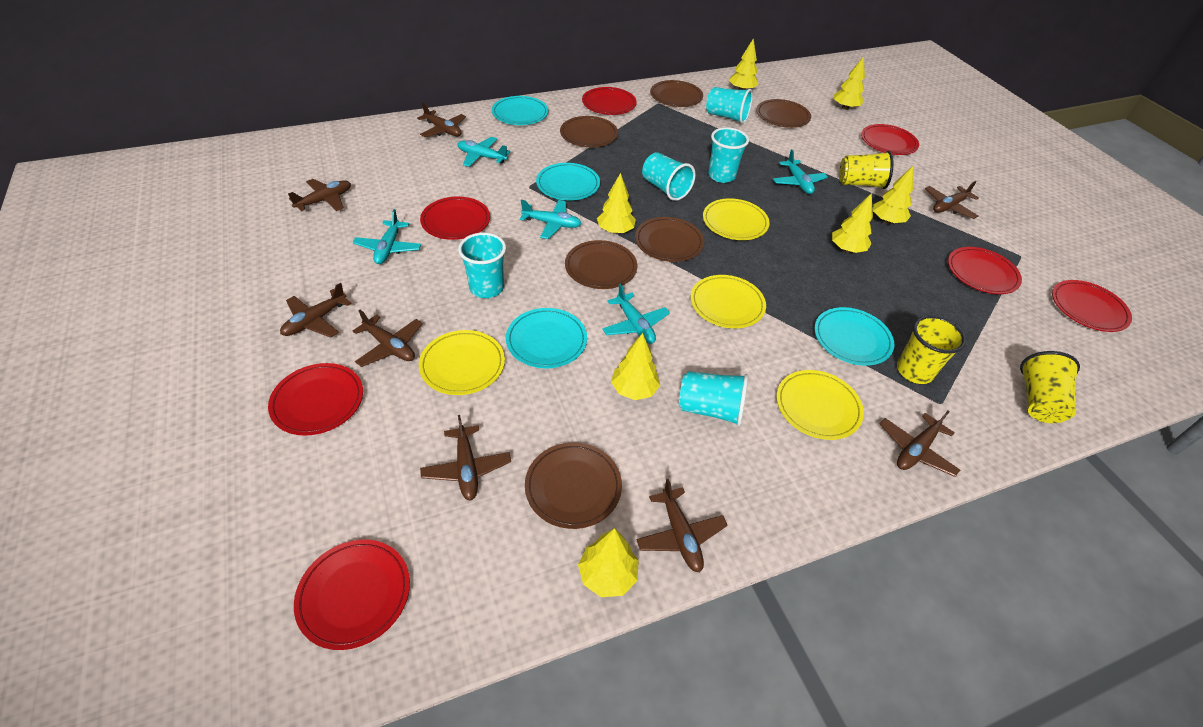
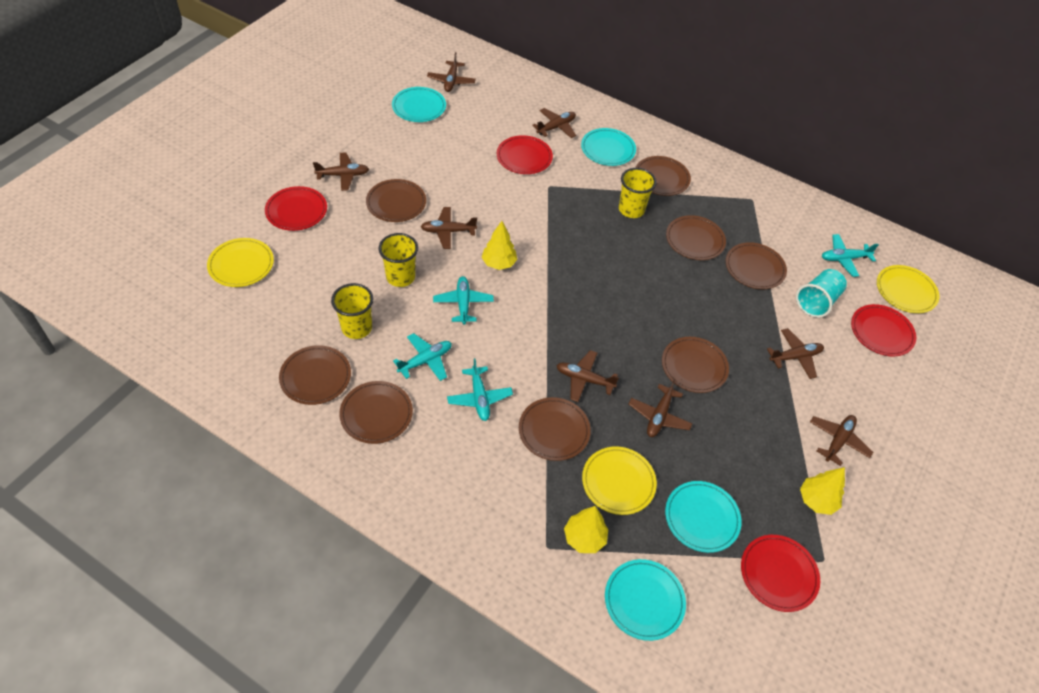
brown plate: [525,442,622,529] [560,116,618,147] [565,240,637,289] [635,217,704,262] [650,80,703,107] [756,99,811,128] = 6 -> [279,345,351,405] [339,381,413,444] [366,179,426,222] [519,397,591,461] [635,156,691,196] [662,337,729,393] [666,215,726,260] [726,242,787,289] = 8
red plate: [268,363,363,436] [294,539,410,650] [420,196,490,240] [582,87,637,115] [861,124,919,155] [948,247,1022,294] [1052,280,1132,332] = 7 -> [265,186,327,231] [497,135,553,174] [741,535,820,612] [851,304,916,356] = 4
turquoise cup: [458,232,506,298] [642,152,696,201] [679,371,748,426] [706,87,753,124] [708,127,749,183] = 5 -> [796,269,847,318] = 1
turquoise plane: [353,209,421,264] [457,137,511,167] [520,200,582,239] [602,284,670,344] [773,149,828,194] = 5 -> [393,333,452,381] [433,276,494,325] [447,358,513,421] [822,234,879,277] = 4
yellow plate: [419,330,505,395] [691,275,766,328] [703,198,769,240] [776,370,864,440] = 4 -> [207,238,274,287] [582,446,657,515] [877,265,939,313] = 3
yellow tree: [578,528,639,597] [597,173,636,234] [611,333,660,400] [729,38,759,90] [832,193,873,253] [834,56,865,110] [873,166,913,224] = 7 -> [482,221,517,270] [564,506,608,553] [800,467,845,515] = 3

